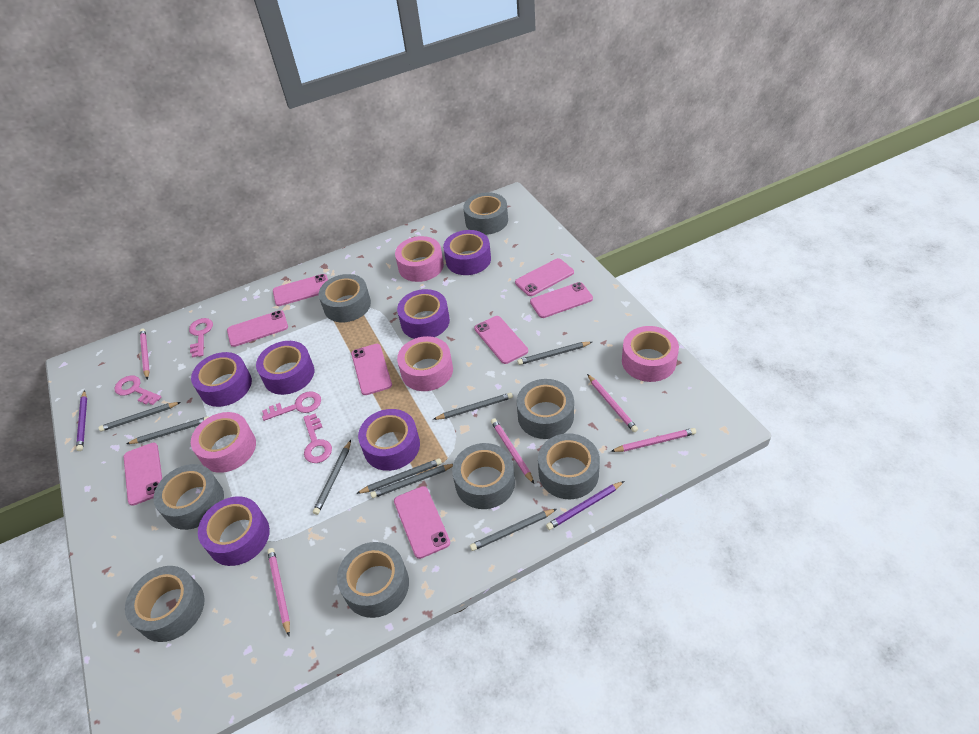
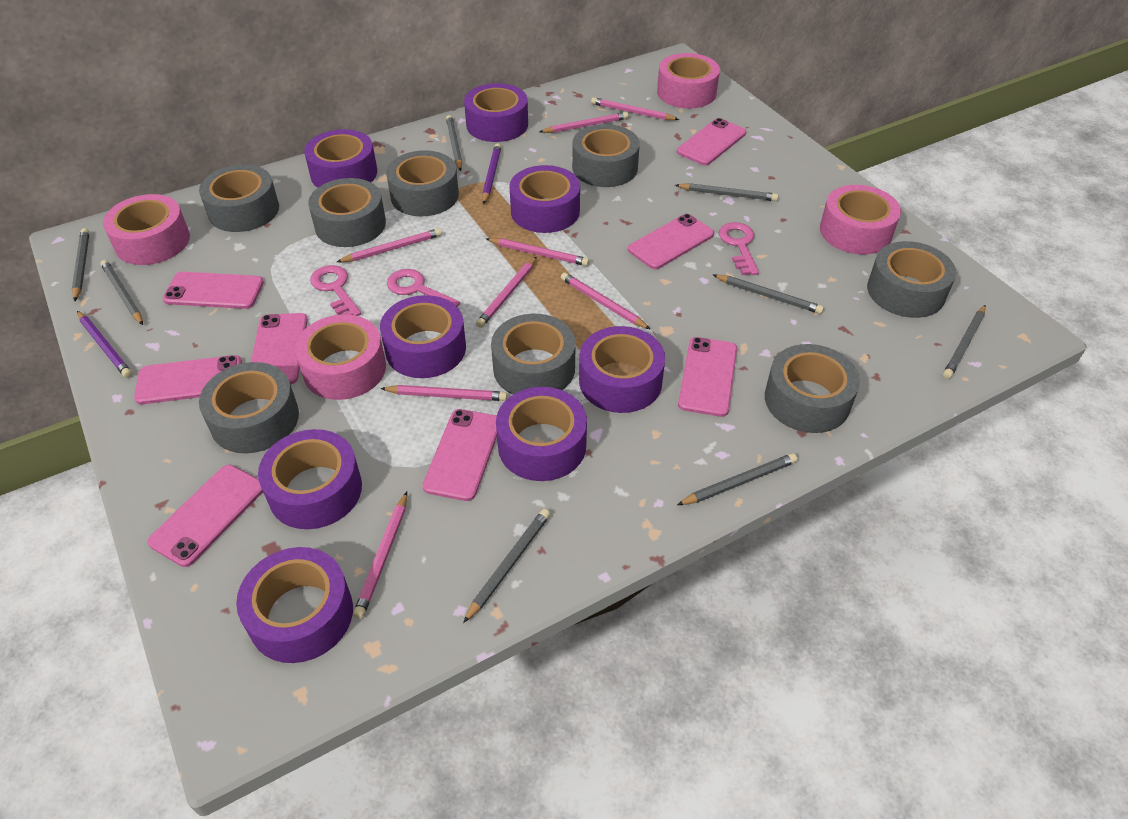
pink key: [115,375,162,405] [189,318,213,358] [262,391,321,421] [304,414,332,463] = 4 -> [310,265,361,316] [387,269,460,307] [719,222,759,275] = 3
pink pencil: [140,328,150,379] [267,548,290,636] [491,418,534,484] [587,374,638,432] [611,428,696,452] = 5 -> [337,228,442,262] [353,492,407,618] [380,385,507,401] [476,257,537,328] [486,238,589,266] [539,112,629,133] [561,272,651,330] [591,97,679,120] = 8
purple tape: [191,352,252,407] [198,496,270,566] [256,341,314,395] [358,409,420,471] [397,289,450,339] [443,230,491,275] = 6 -> [236,547,353,663] [258,429,362,529] [304,129,377,188] [380,295,466,378] [464,83,528,142] [496,387,587,481] [509,165,580,233] [579,326,665,413] = 8

